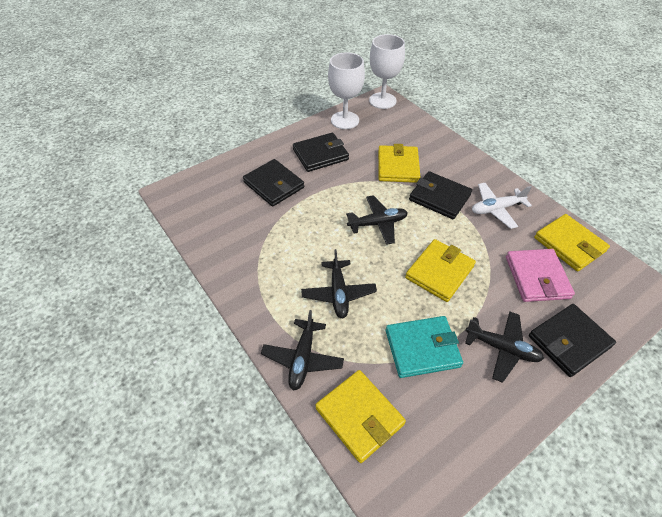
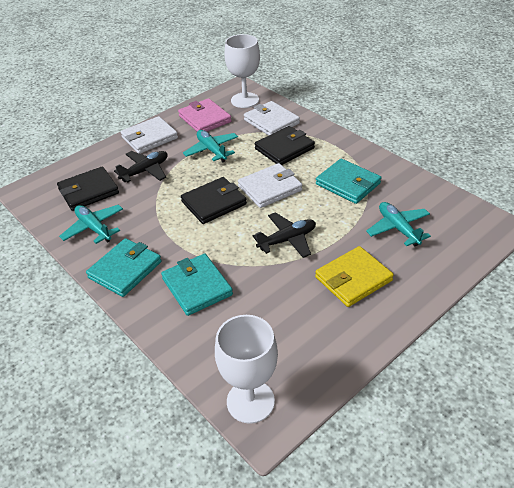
black plane: [261,310,344,391] [301,249,377,319] [346,195,408,245] [465,312,544,383] = 4 -> [114,151,168,183] [253,212,316,258] = 2
black wallet: [243,159,304,207] [293,133,349,172] [409,171,472,219] [529,304,616,377] = 4 -> [57,166,119,211] [181,177,247,224] [254,126,315,165] = 3
turquoise plane: none = 0 -> [59,205,123,244] [183,130,238,162] [366,202,431,246] = 3
turquoise wallet: [386,316,463,378] = 1 -> [86,238,162,297] [161,254,233,316] [316,159,381,204] = 3
white plane: [472,183,532,229] = 1 -> none = 0
white wallet: none = 0 -> [121,116,178,154] [238,163,302,208] [244,101,300,136] = 3
yellow wallet: [315,370,406,463] [378,144,420,183] [405,239,476,302] [534,214,610,271] = 4 -> [315,246,394,307] = 1

